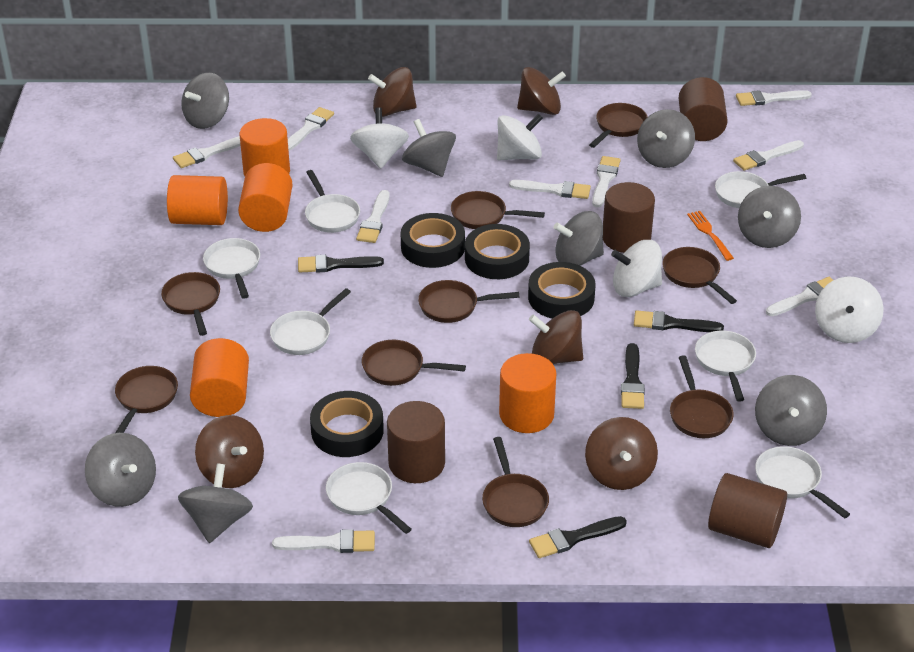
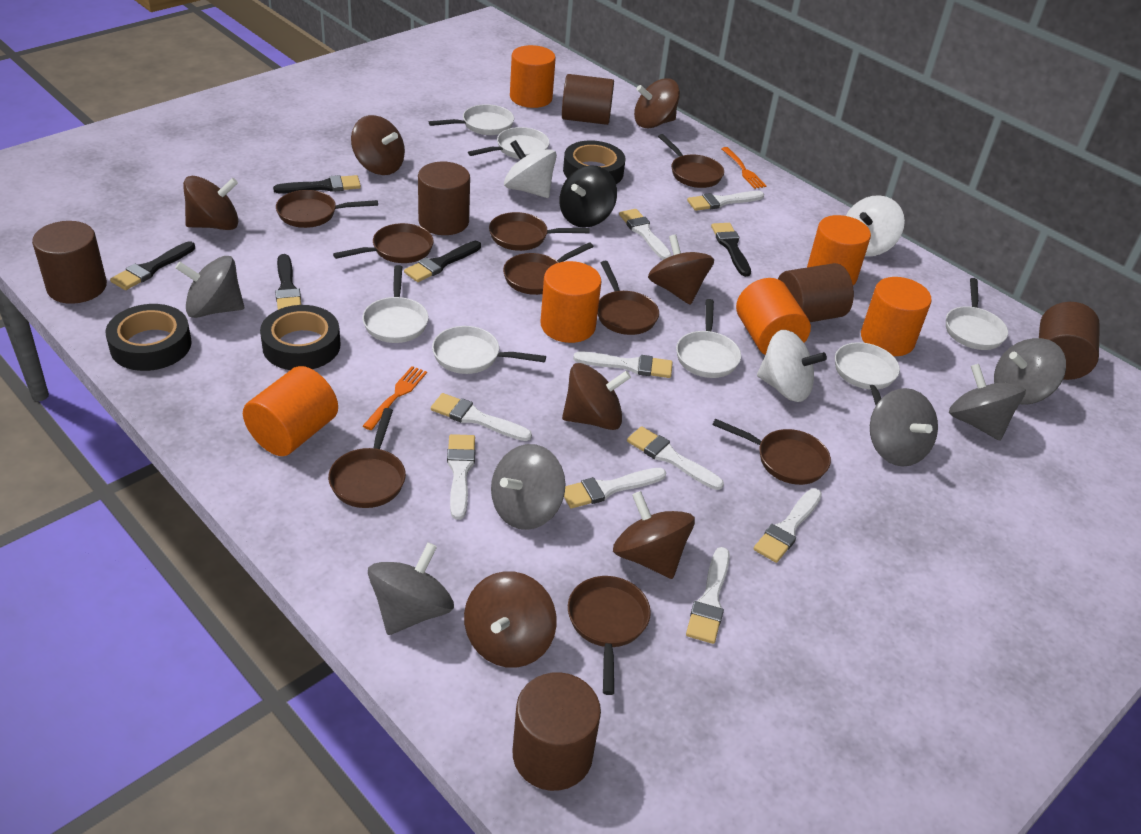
black brush: [298,255,384,273] [529,516,627,558] [621,343,645,409] [634,310,724,332] = 4 -> [110,241,195,290] [273,175,361,194] [275,254,301,310] [404,241,481,282] [711,223,751,277] = 5
black spinning top: none = 0 -> [560,165,617,228] = 1
black tape: [310,391,384,457] [401,213,465,268] [465,224,530,279] [528,262,596,318] = 4 -> [106,304,192,371] [260,305,341,370] [563,140,625,184] = 3
brown cylinder: [387,401,445,483] [603,182,655,253] [679,77,728,141] [708,473,787,548] = 4 -> [32,221,107,304] [418,162,470,235] [513,672,601,791] [562,74,614,125] [778,263,854,322] [1039,302,1100,380] = 6
brown spinning top: [195,415,264,488] [368,67,417,117] [517,67,566,115] [529,310,583,364] [585,417,658,490] = 5 -> [183,176,239,230] [351,115,405,175] [464,571,557,668] [562,363,631,430] [613,491,695,579] [634,79,680,128] [648,234,714,305] = 7
grey spinning top: [85,433,156,507] [178,463,253,543] [181,73,229,129] [402,119,456,177] [554,211,604,266] [637,109,695,168] [738,186,801,248] [755,375,827,446] = 8 -> [175,256,244,318] [368,542,454,635] [491,444,565,530] [870,388,938,467] [949,364,1026,441] [994,338,1066,405] = 6
orange cylinder: [167,175,228,225] [190,338,249,417] [238,163,293,232] [239,118,290,176] [499,353,557,433] = 5 -> [243,366,338,456] [510,45,556,108] [540,261,602,343] [736,278,811,355] [807,215,871,285] [861,277,932,356] = 6
orange fork: [687,211,734,261] = 1 -> [363,366,427,430] [721,147,766,189] = 2
white spinning top: [350,107,409,169] [497,114,543,161] [611,240,662,297] [815,277,884,343] = 4 -> [504,140,557,198] [757,330,827,402] [846,195,905,256] = 3

